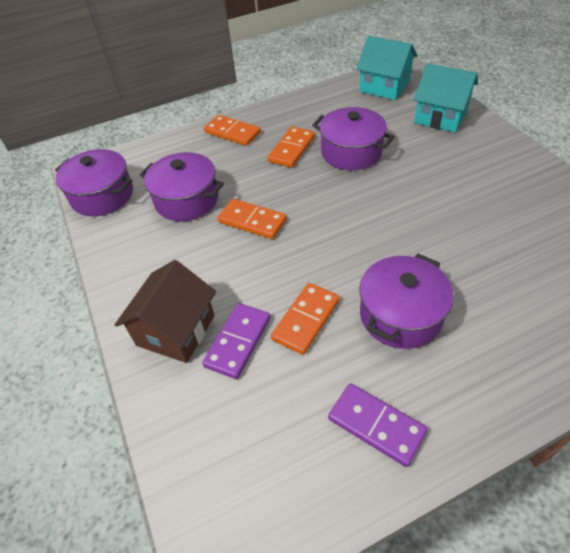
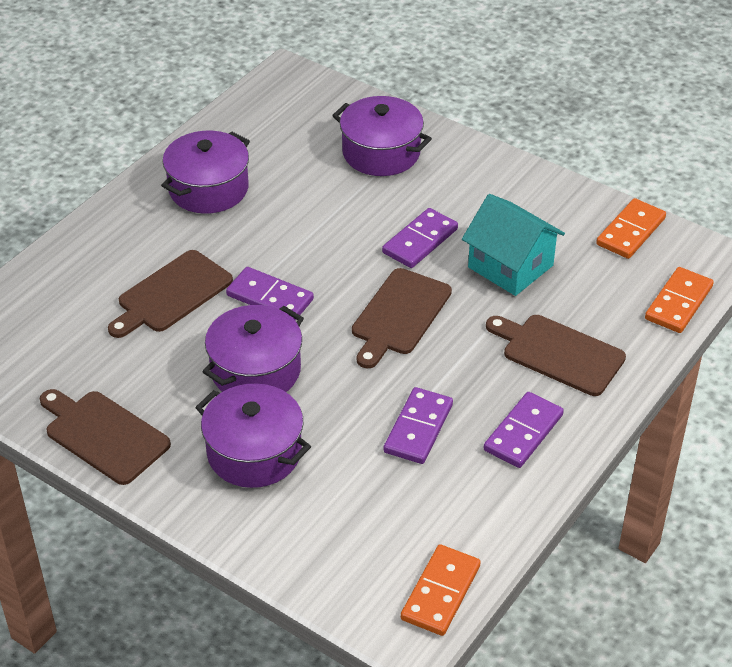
brown cutting board: none = 0 -> [40,389,171,485] [108,250,233,338] [352,268,452,368] [486,315,626,396] = 4
brown house: [115,260,216,363] = 1 -> none = 0
orange domino: [204,115,261,146] [217,199,287,239] [267,126,315,168] [271,283,340,355] = 4 -> [401,544,481,636] [596,198,666,259] [645,267,714,333] = 3
purple domino: [202,303,270,379] [328,383,428,467] = 2 -> [226,267,314,321] [382,208,458,268] [384,387,453,464] [484,392,564,468] = 4
turquoise house: [356,36,418,100] [414,63,478,132] = 2 -> [462,194,565,296] = 1

